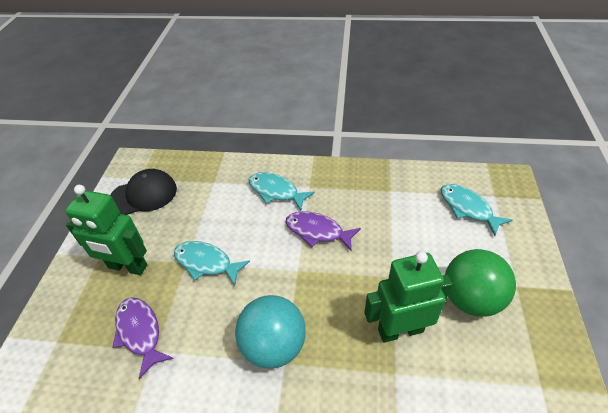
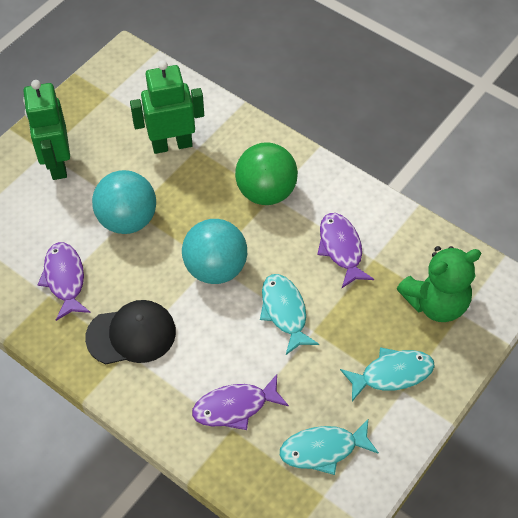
green teddy bear: none = 0 -> [397,246,481,322] = 1
purple fish: [113,297,174,379] [286,211,361,251] = 2 -> [38,242,91,321] [192,374,289,430] [317,213,374,288] = 3
turquoise ball: [235,295,306,369] = 1 -> [92,170,156,234] [182,219,247,284] = 2

